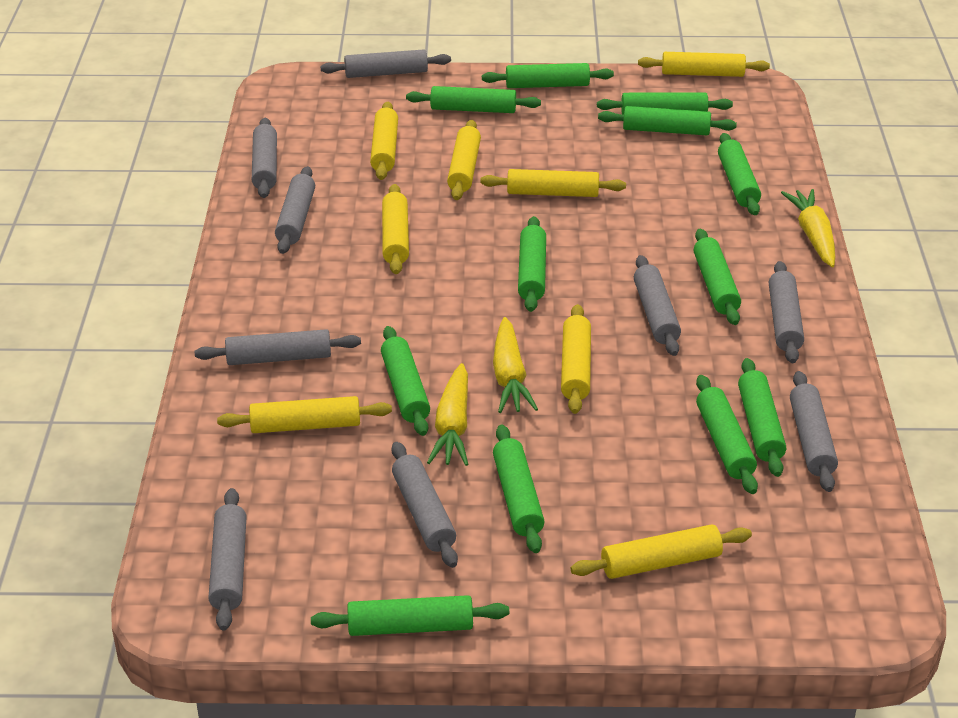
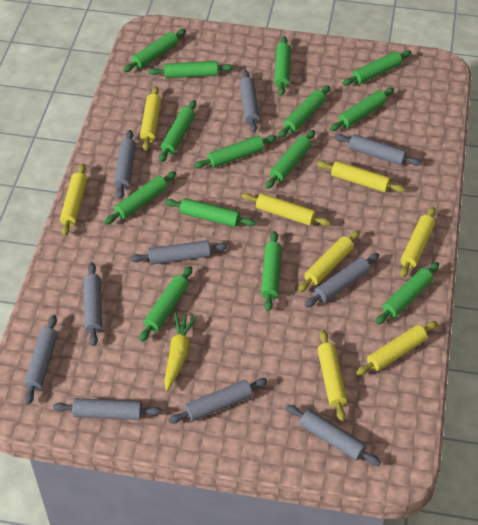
green rolling pin: [311,595,509,636] [381,326,430,436] [406,86,541,113] [482,63,614,88] [493,425,544,553] [518,216,546,312] [597,92,733,115] [598,106,737,135] [694,229,741,325] [696,375,758,494] [718,133,761,215] [738,358,786,477] = 12 -> [104,171,176,224] [123,29,186,72] [139,266,192,342] [148,61,234,78] [159,100,196,162] [165,198,256,227] [194,135,277,168] [261,231,282,311] [266,130,315,189] [275,36,291,96] [278,85,330,138] [330,88,394,131] [342,50,411,86] [376,262,439,324] = 14
grey rolling pin: [195,329,361,365] [208,488,247,631] [252,118,277,198] [275,166,315,254] [320,49,451,78] [391,442,458,568] [634,255,681,356] [769,261,804,363] [790,371,838,492] = 9 -> [24,315,58,405] [53,398,162,420] [84,262,102,346] [114,130,136,199] [130,240,228,265] [168,378,268,423] [240,70,260,133] [286,405,381,466] [304,253,380,307] [335,134,421,166] = 10
yellow carrot: [427,363,468,466] [493,317,538,413] [781,189,836,267] = 3 -> [164,313,198,391] = 1

